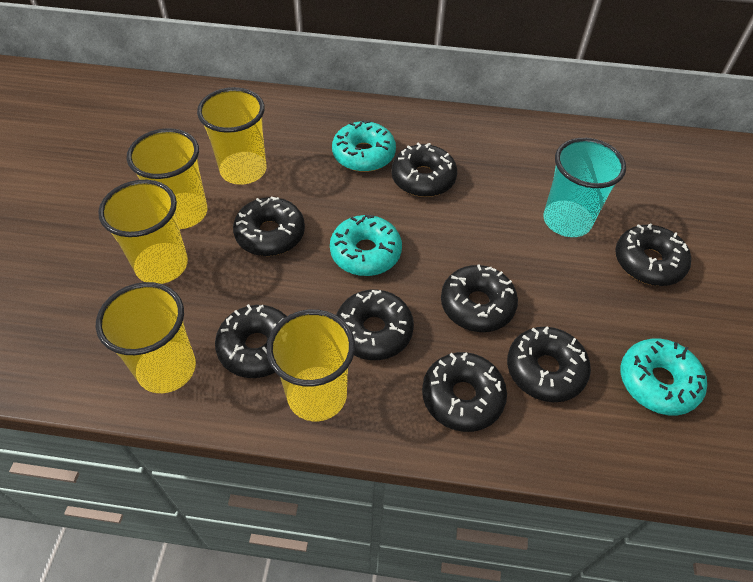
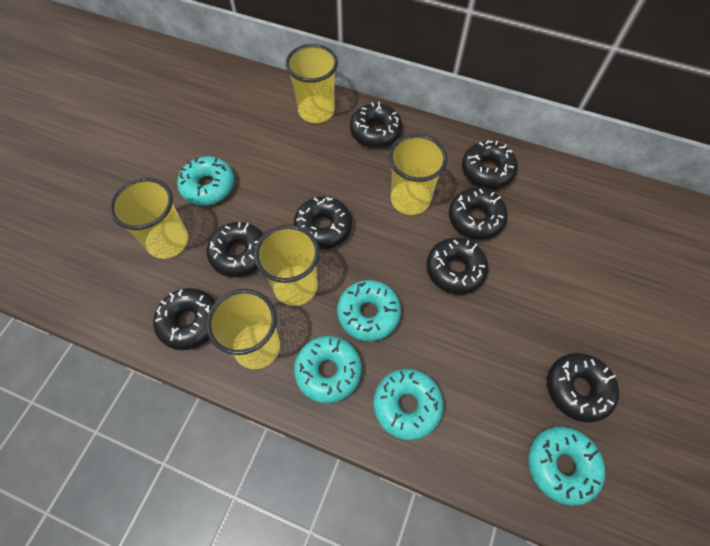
turquoise cup: [544,138,626,237] = 1 -> none = 0
turquoise donut: [330,214,402,276] [332,120,396,172] [621,338,707,415] = 3 -> [177,156,235,206] [294,336,362,403] [337,280,401,341] [374,369,443,440] [528,426,605,505] = 5

